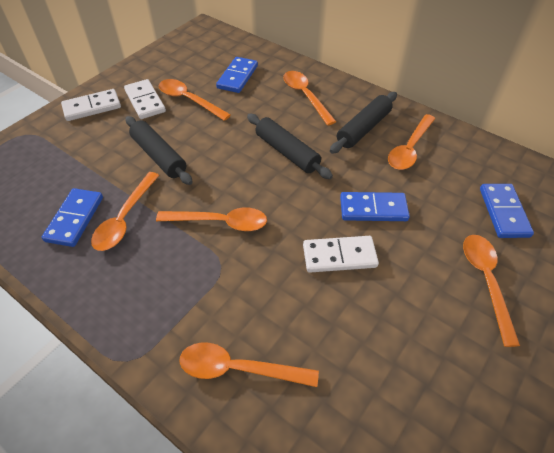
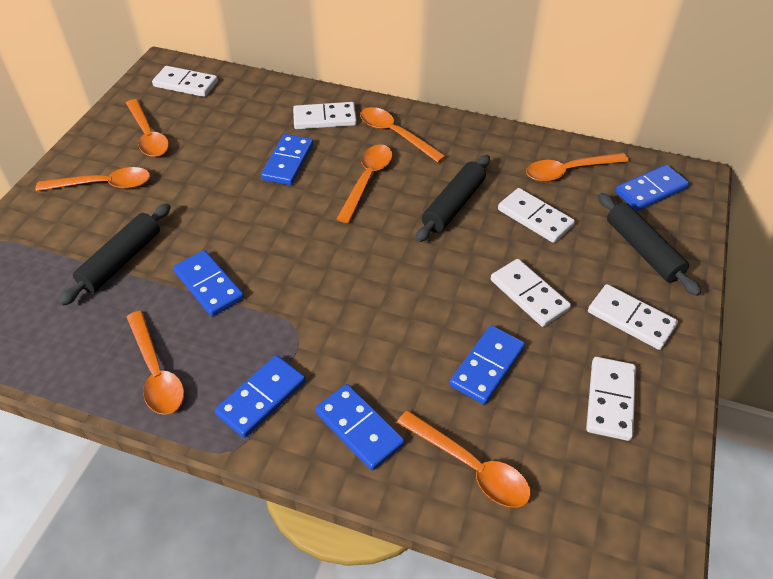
blue domino: [42,188,103,247] [216,57,258,93] [340,192,410,221] [480,184,534,238] = 4 -> [173,250,244,316] [215,355,306,438] [261,134,313,185] [315,384,405,471] [449,325,525,405] [615,165,689,211] = 6
white domino: [61,89,121,121] [124,79,166,119] [303,236,379,273] = 3 -> [152,66,218,97] [293,102,357,129] [491,259,571,327] [498,188,575,243] [586,357,636,441] [588,284,678,350] = 6

